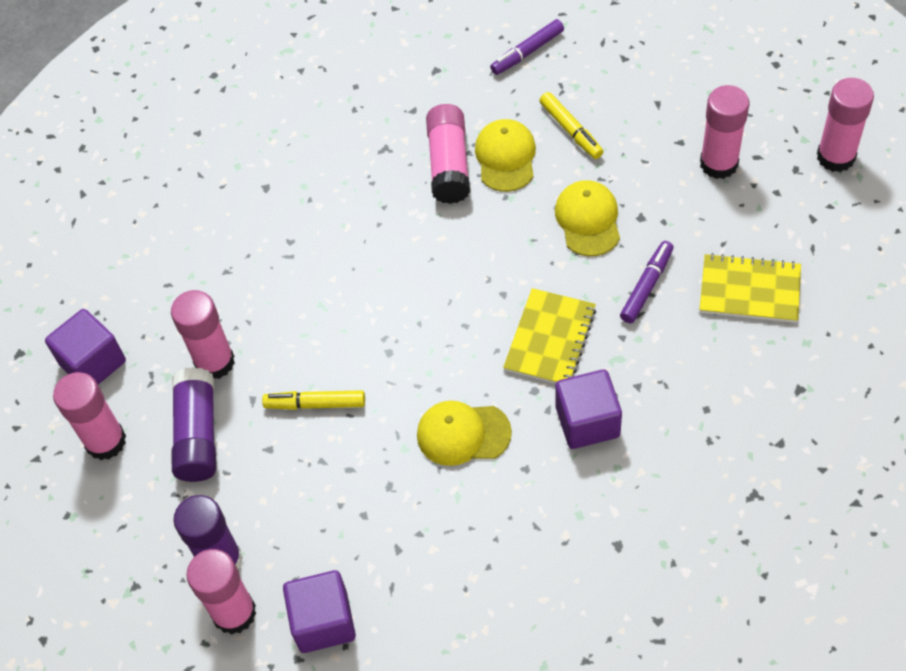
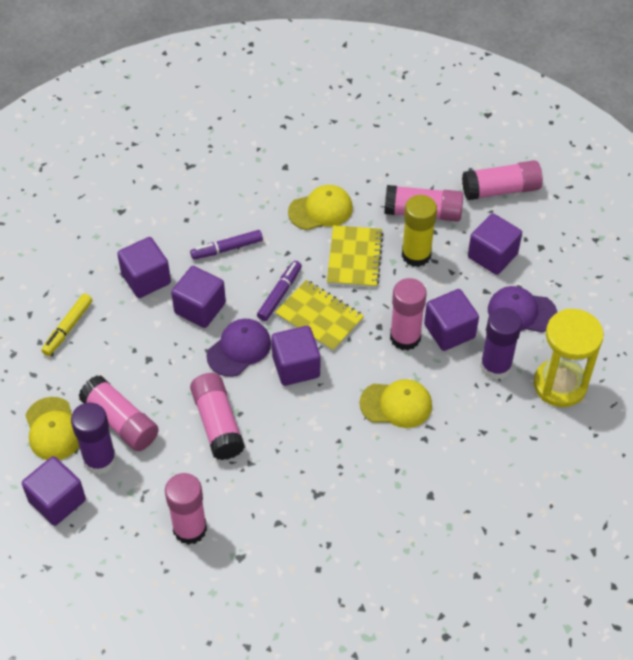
purple cap: none = 0 -> [206,319,271,377] [488,286,557,332] = 2
purple cube: [45,309,126,384] [283,570,356,653] [555,369,622,449] = 3 -> [22,456,86,526] [117,237,171,298] [171,266,226,328] [271,326,320,386] [424,289,479,351] [468,213,522,275] = 6
yellow glue stick: none = 0 -> [402,195,437,267] = 1
yellow hourglass: none = 0 -> [534,309,604,407] = 1
yellow marker: [262,390,365,410] [539,92,603,159] = 2 -> [41,294,93,356] = 1

